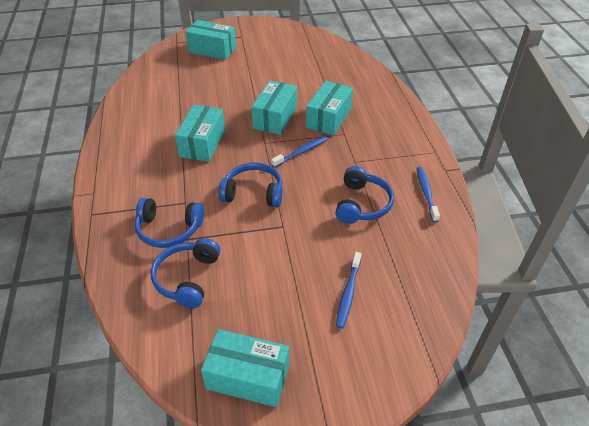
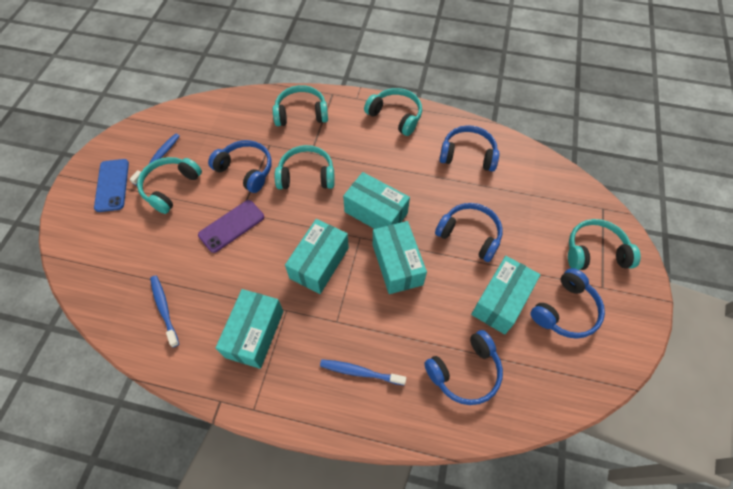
blue headphones: [135,198,204,248] [151,238,220,308] [218,163,283,207] [335,166,394,224] = 4 -> [208,140,272,193] [424,330,503,405] [435,203,503,262] [439,125,499,172] [531,268,605,339] = 5
blue phone: none = 0 -> [94,159,129,212] = 1
purple phone: none = 0 -> [198,200,264,253] = 1
turquoise headphones: none = 0 -> [137,157,202,214] [273,85,328,126] [275,145,335,189] [364,88,422,136] [568,219,641,270] = 5

